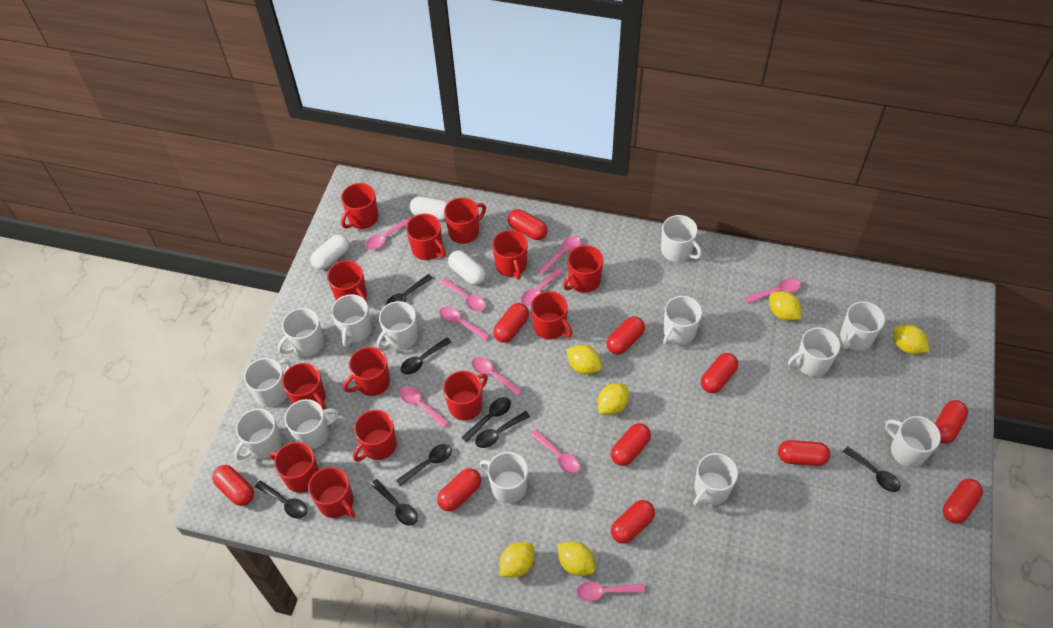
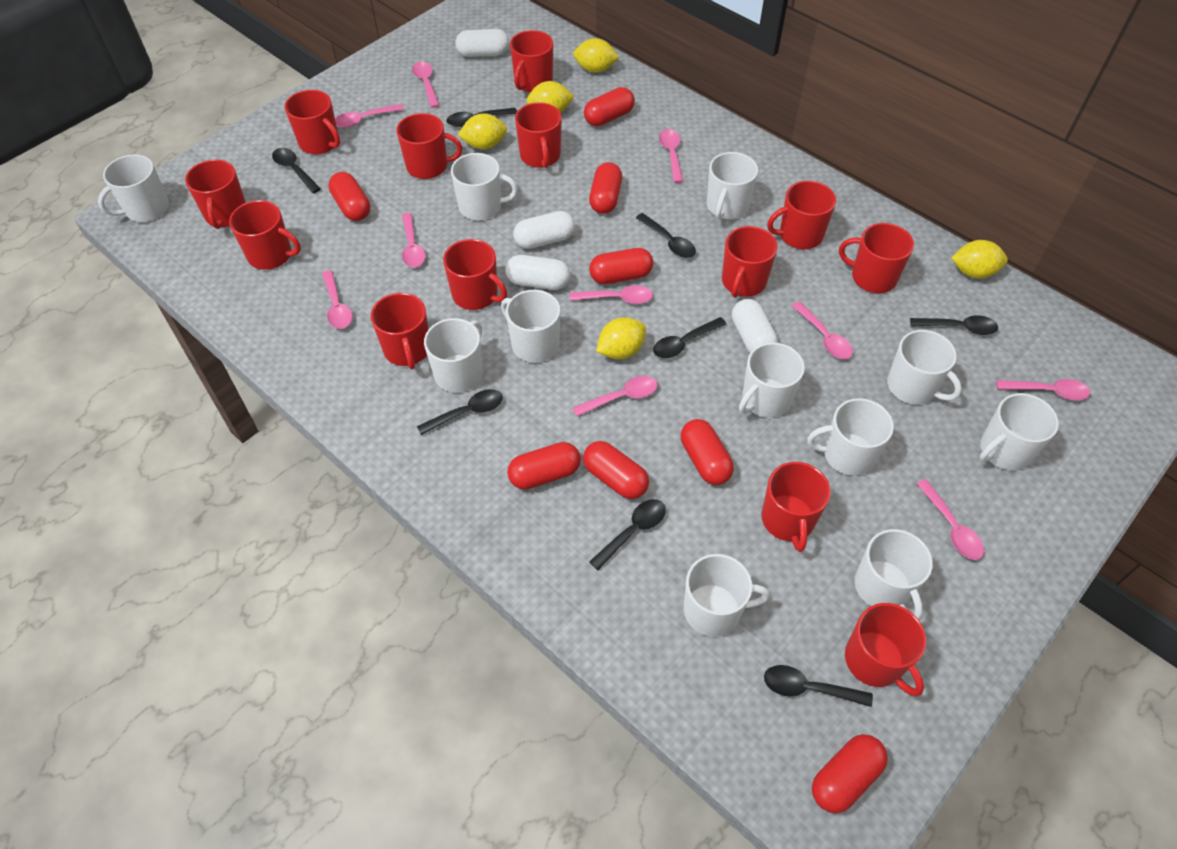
red capsule: [212,465,254,506] [437,468,481,511] [493,303,529,343] [508,209,548,240] [606,316,645,354] [611,423,651,466] [611,500,655,544] [701,353,738,393] [778,440,830,466] [935,400,968,444] [943,479,983,524] = 11 -> [328,172,370,221] [507,442,581,490] [583,441,649,499] [584,87,635,126] [589,162,622,214] [589,248,653,284] [681,419,734,485] [812,734,888,813] = 8
white capsule: [311,234,349,270] [410,197,448,221] [448,250,486,285] = 3 -> [455,29,509,57] [505,255,570,290] [513,211,575,249] [732,299,778,353] = 4
white mug: [234,409,282,460] [244,358,291,407] [278,308,324,356] [285,399,339,449] [331,294,372,347] [377,301,418,350] [480,452,528,503] [661,215,702,262] [663,296,702,345] [694,453,738,506] [788,327,840,377] [840,301,885,350] [885,416,941,467] = 13 -> [98,154,169,222] [424,318,482,392] [451,153,518,220] [501,290,560,363] [684,554,770,637] [707,152,758,219] [739,343,805,418] [808,398,894,476] [855,529,933,620] [887,330,962,404] [980,393,1059,470] = 11
yellow lemon: [500,542,535,578] [558,541,595,576] [567,345,602,374] [598,383,629,415] [769,291,801,321] [893,324,929,354] = 6 -> [458,113,507,149] [526,81,574,113] [573,38,619,73] [596,317,646,359] [951,240,1008,279] = 5

